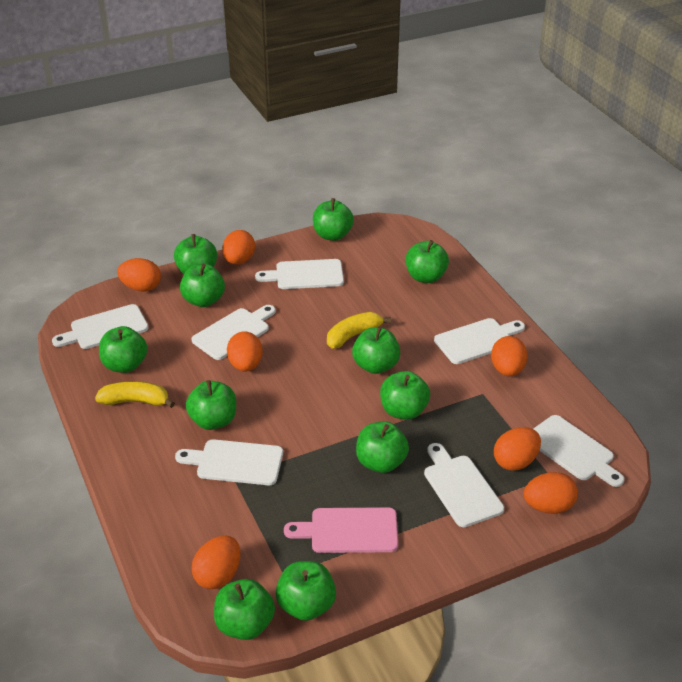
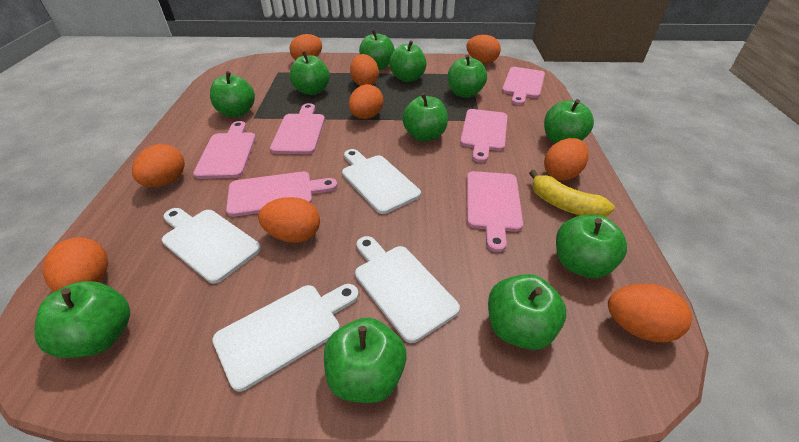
orange egg: [117,258,161,291] [191,536,240,589] [222,230,255,264] [227,331,263,372] [491,336,528,376] [494,427,541,471] [523,472,578,514] = 7 -> [43,237,108,292] [132,144,185,187] [258,197,320,243] [289,34,322,60] [349,84,383,119] [350,54,379,86] [466,35,501,63] [544,138,589,181] [608,284,692,342] = 9
pink cutting board: [284,507,398,553] = 1 -> [193,121,256,179] [226,172,337,217] [270,103,325,154] [460,109,508,163] [467,171,523,252] [502,67,545,105] = 6
white cutting board: [52,304,148,349] [175,439,283,485] [191,305,276,360] [255,259,344,289] [424,443,504,527] [434,318,525,364] [533,415,624,487] = 7 -> [162,208,261,284] [212,284,359,391] [342,149,421,214] [355,236,460,343] = 4
yellow banana: [95,381,175,408] [327,312,391,349] = 2 -> [529,170,615,217] = 1

